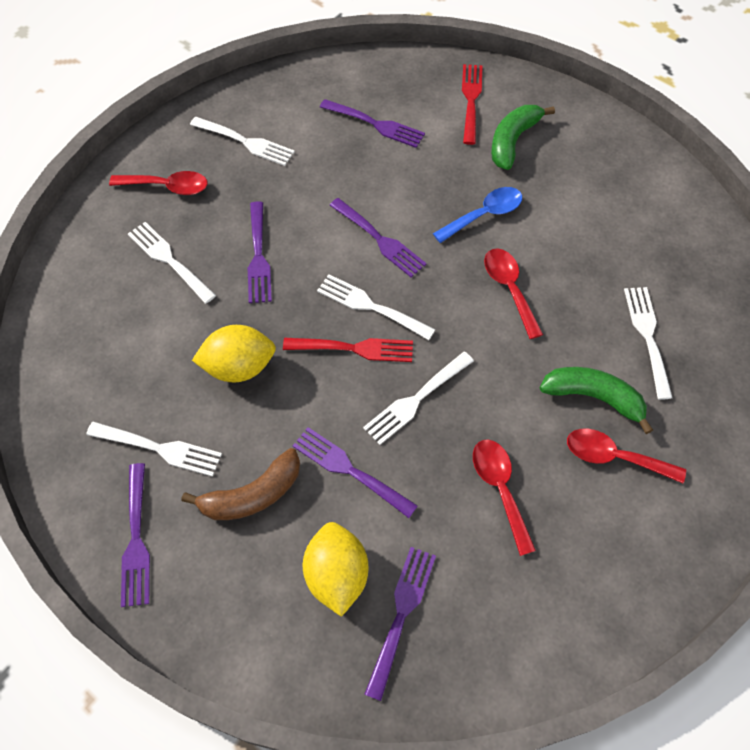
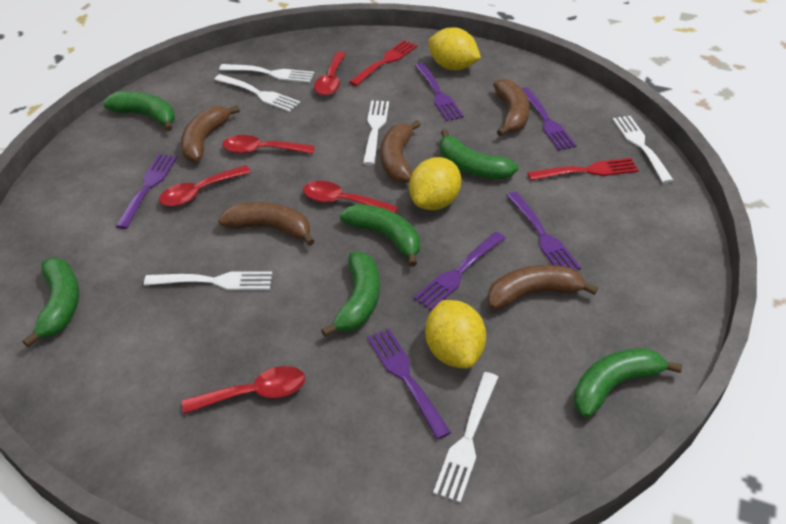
blue spoon: [433,187,522,243] = 1 -> none = 0
brown banana: [182,448,300,520] = 1 -> [181,105,240,162] [218,202,314,246] [381,120,421,183] [487,265,598,310] [493,79,530,136] = 5
green banana: [491,105,555,170] [540,367,653,434] = 2 -> [22,258,79,347] [103,91,175,131] [321,252,380,337] [340,204,420,267] [440,129,518,179] [573,348,682,418] = 6
red spoon: [109,171,208,195] [473,439,536,556] [484,248,543,339] [567,428,686,483] = 4 -> [159,165,251,207] [182,366,305,414] [223,135,315,154] [303,181,398,213] [314,51,346,96] = 5
yellow lemon: [192,325,276,382] [303,522,368,617] = 2 -> [409,157,461,210] [425,300,486,369] [428,27,481,70] = 3

